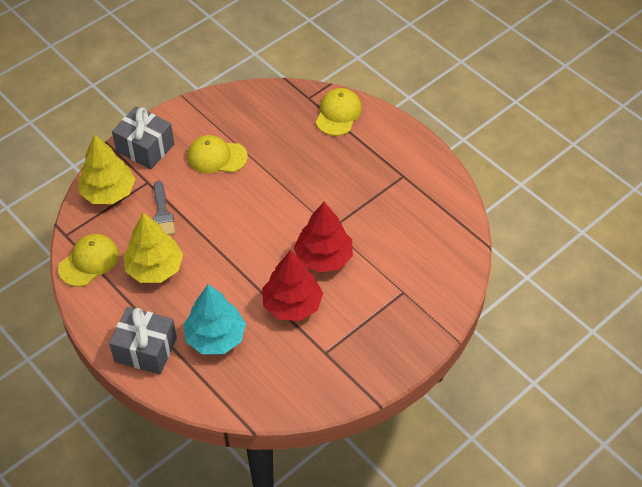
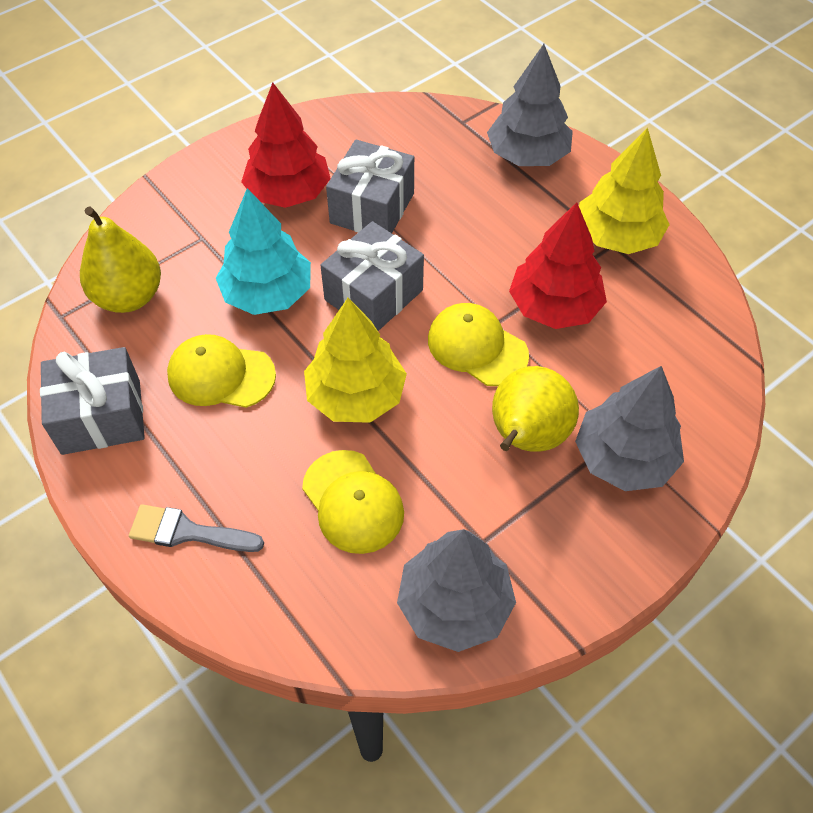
grey gift: [109,307,177,374] [112,106,174,169] = 2 -> [40,347,145,455] [320,221,424,331] [326,139,414,233] = 3
grey tree: none = 0 -> [397,529,516,652] [487,44,573,166] [575,366,684,491] = 3
yellow pear: none = 0 -> [80,207,161,313] [492,366,579,452] = 2

